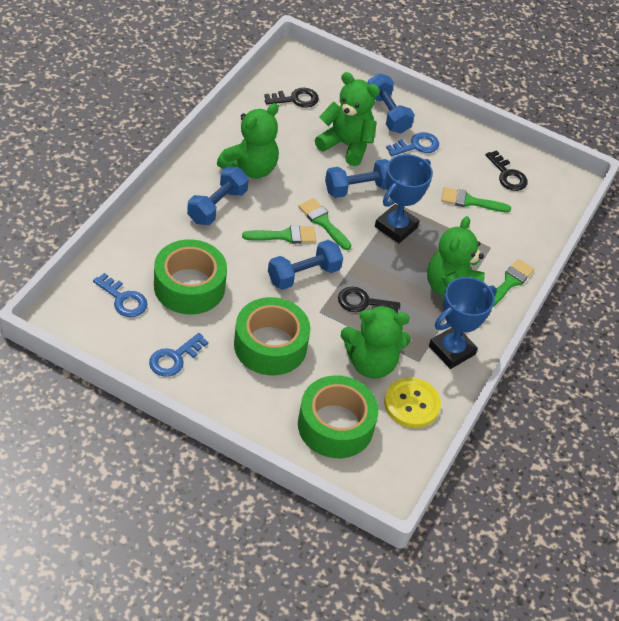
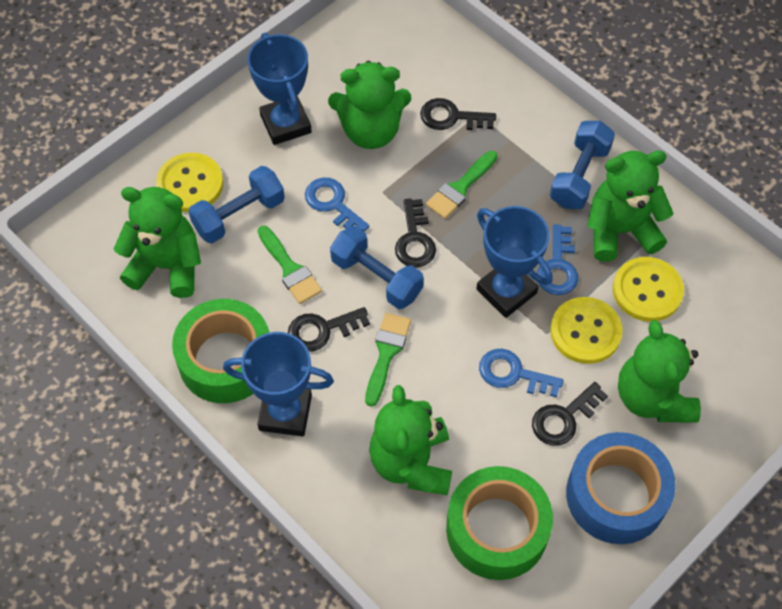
black key: [264,87,319,108] [338,287,400,313] [485,150,528,191] = 3 -> [288,307,370,352] [395,198,436,267] [420,98,496,130] [532,382,608,446] = 4
blue dumbbell: [187,167,249,225] [268,240,343,290] [325,159,389,198] [368,73,415,133] = 4 -> [188,166,285,243] [330,226,424,309] [550,121,615,209] = 3
blue tape: none = 0 -> [566,432,676,544] = 1
blue trophy: [375,154,433,243] [429,277,497,369] = 2 -> [223,332,334,437] [248,33,312,145] [476,206,553,318] = 3
green brush: [242,225,316,244] [298,198,351,250] [441,187,511,212] [493,259,535,307] = 4 -> [258,226,322,304] [365,313,411,407] [426,151,497,219] = 3
green tape: [154,239,227,314] [234,297,310,375] [298,375,379,458] = 3 -> [172,299,269,403] [446,466,553,580] = 2
green teddy bear: [217,103,279,179] [315,72,380,166] [341,305,411,379] [427,216,485,302] = 4 -> [114,187,201,298] [328,61,411,149] [369,385,452,496] [587,151,674,262] [618,320,701,423] = 5
yellow button: [384,377,441,428] = 1 -> [156,153,223,212] [550,297,623,364] [613,257,684,322] = 3

